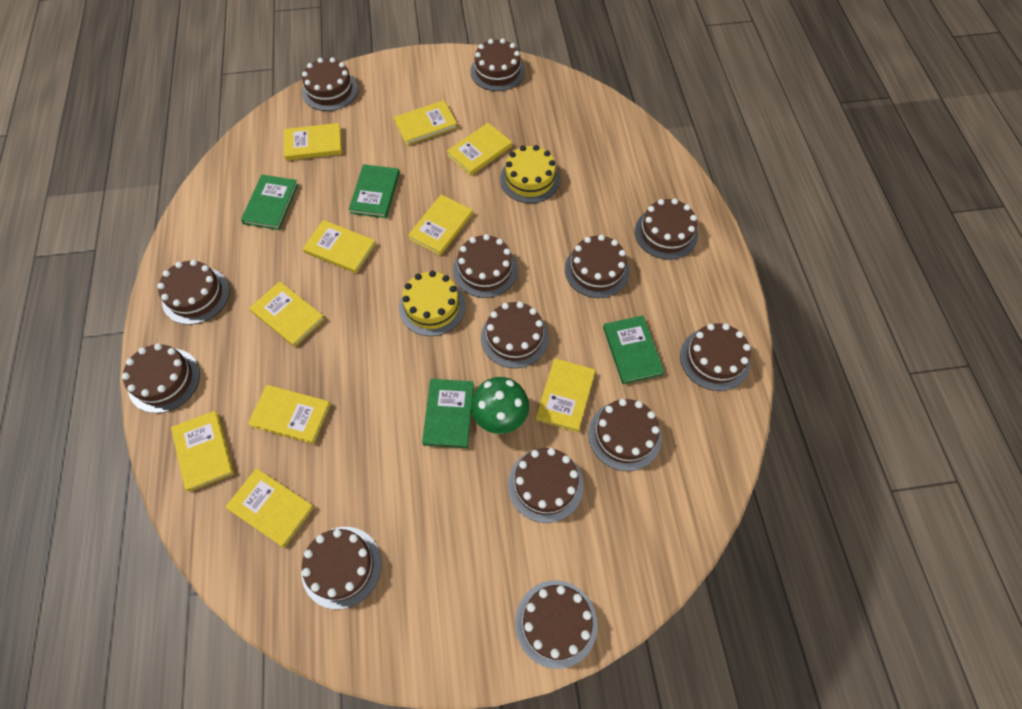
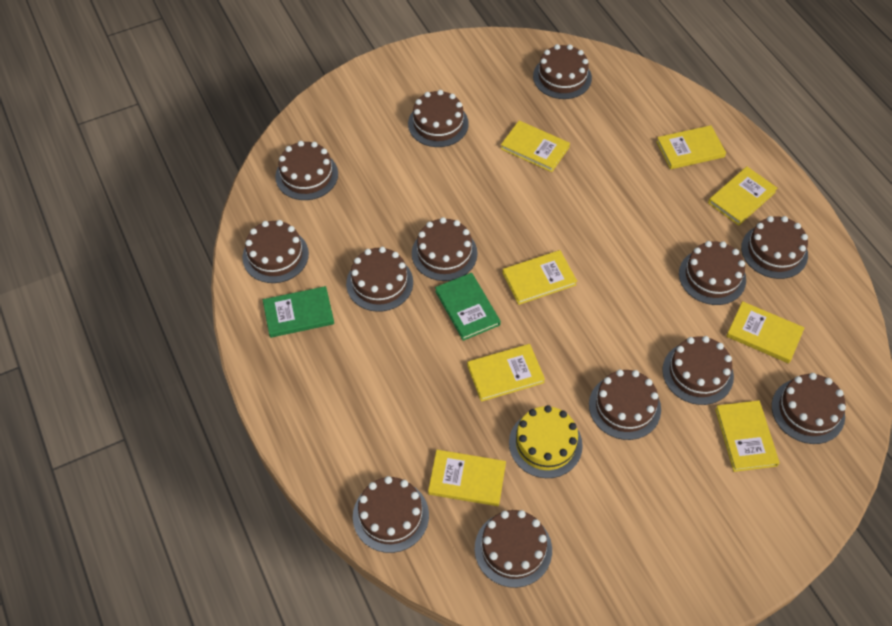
green book: [241,175,298,230] [349,164,400,218] [422,379,474,448] [603,316,664,384] = 4 -> [263,286,334,338] [435,273,501,341] = 2
green mushroom: [471,377,529,434] = 1 -> none = 0
yellow book: [171,411,234,492] [225,468,314,547] [248,385,331,444] [249,281,325,347] [284,123,342,161] [303,220,376,274] [394,100,458,145] [408,194,473,256] [447,123,512,176] [536,358,595,432] = 10 -> [428,450,506,506] [467,344,545,402] [501,121,570,172] [502,250,577,305] [656,125,726,169] [708,167,778,226] [715,400,780,472] [726,301,805,363] = 8
yellow cake: [399,271,466,336] [500,145,560,203] = 2 -> [509,405,583,478] = 1

